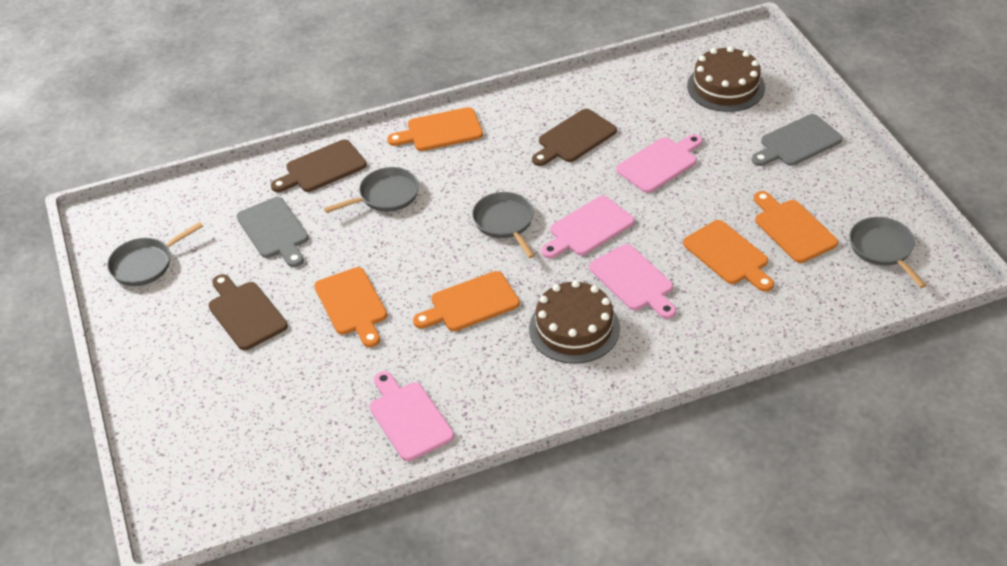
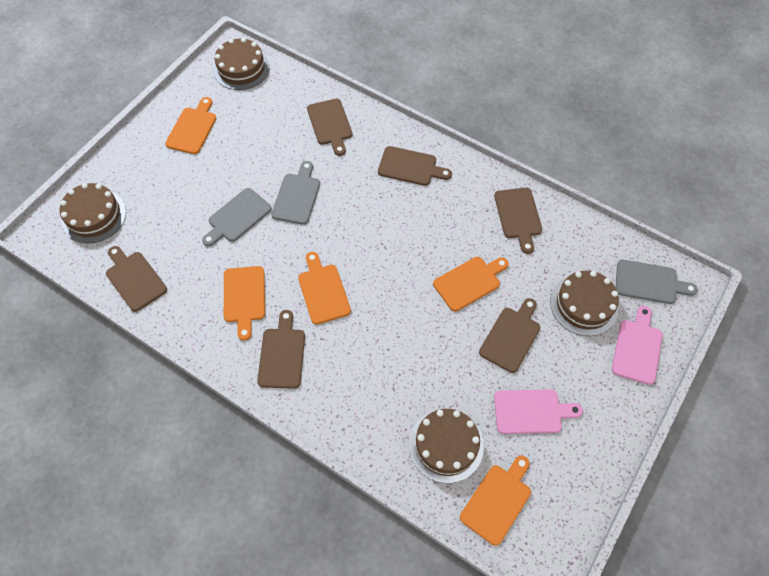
brown cake: [529,280,620,364] [687,46,765,112] = 2 -> [60,183,126,243] [213,38,269,90] [409,409,484,483] [550,271,619,336] = 4
brown cutting board: [208,274,288,350] [271,140,367,192] [532,109,617,166] = 3 -> [106,246,167,312] [257,310,305,389] [307,99,352,156] [378,146,452,186] [479,298,540,373] [494,188,542,254] = 6
grey cutting board: [237,197,309,267] [752,114,843,166] = 2 -> [202,188,272,247] [271,161,320,225] [616,260,698,304] = 3
grey pan: [107,222,203,286] [324,167,419,213] [472,192,535,258] [849,217,927,288] = 4 -> none = 0
pink cutting board: [370,371,454,461] [541,196,634,259] [589,244,676,319] [616,134,702,193] = 4 -> [494,389,583,434] [612,306,663,385] = 2

